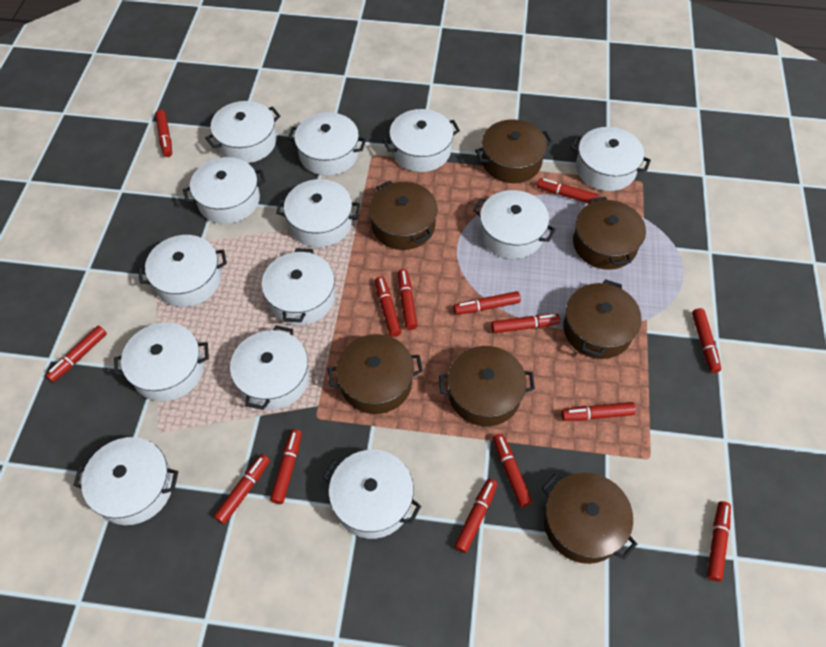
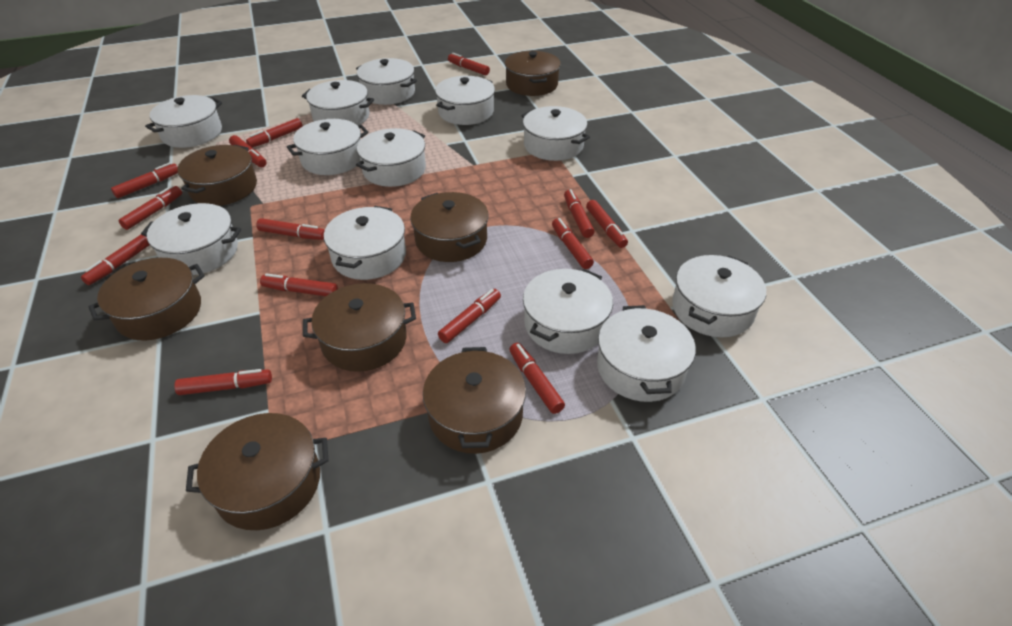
white pot: [73,437,178,525] [114,323,209,402] [138,235,227,307] [183,157,266,224] [205,101,280,163] [230,325,309,410] [261,248,335,325] [276,179,360,247] [288,112,366,176] [323,450,421,539] [383,109,460,172] [473,190,556,259] [570,127,651,191] = 13 -> [141,203,241,275] [145,95,222,148] [287,119,368,175] [302,80,374,126] [324,206,406,280] [356,58,417,105] [356,128,426,187] [435,76,495,125] [521,106,590,161] [523,269,613,354] [597,305,696,402] [672,255,766,337] = 12

